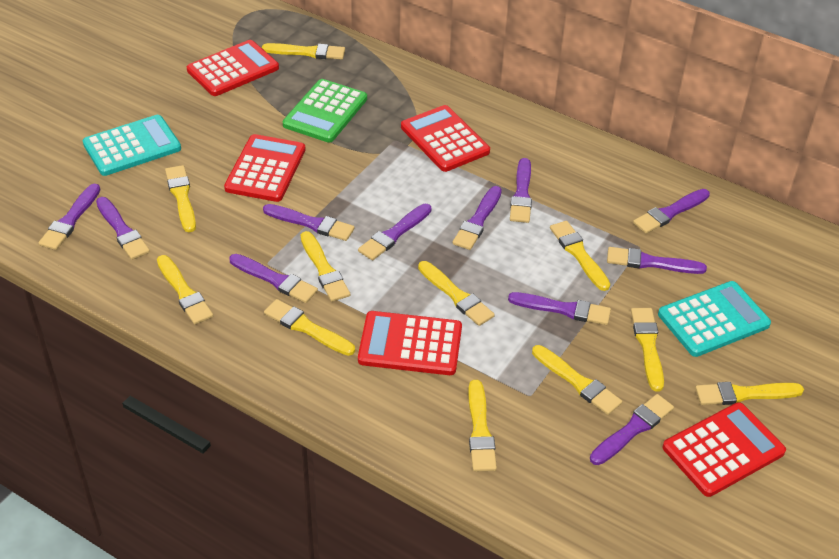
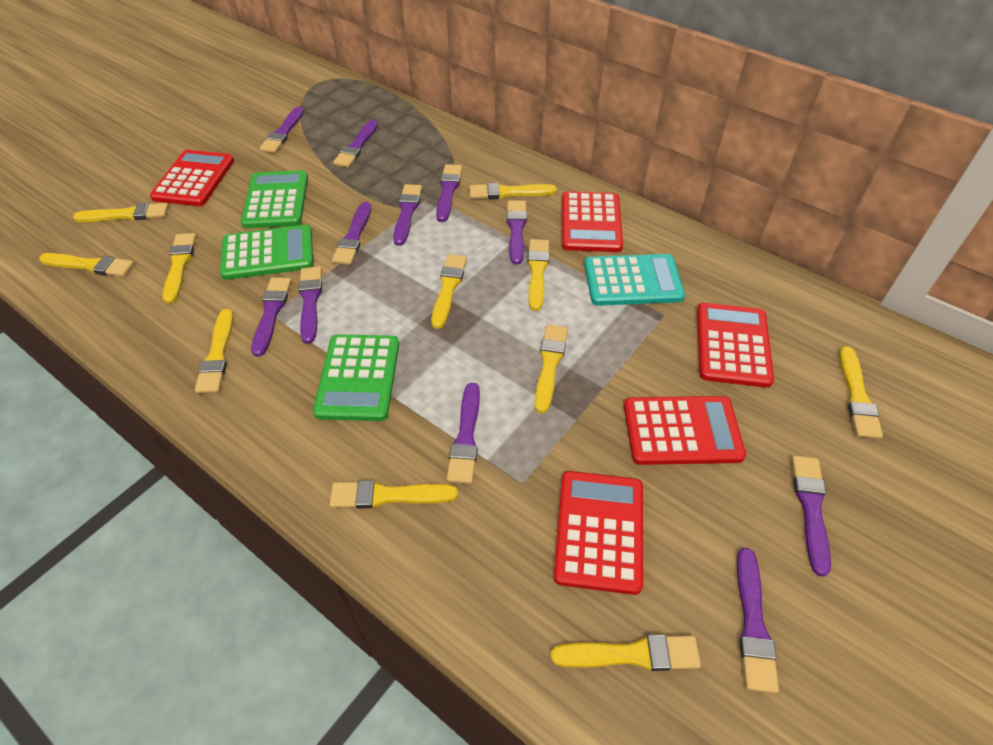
green calculator: [283,79,367,143] = 1 -> [220,225,313,280] [241,170,308,228] [313,334,399,421] = 3
turquoise calculator: [82,115,181,176] [658,281,771,357] = 2 -> [584,254,685,306] = 1

